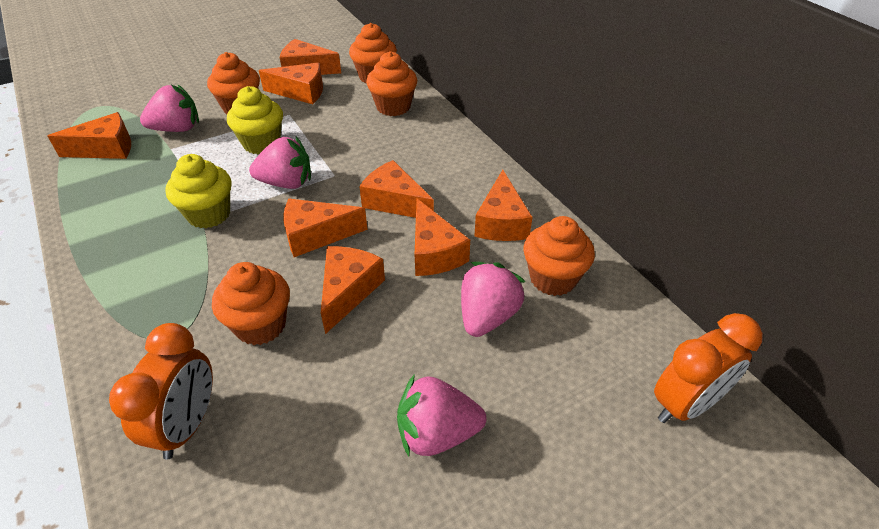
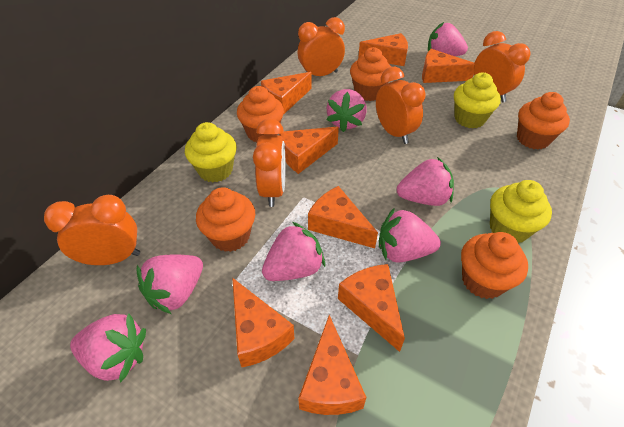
orange clock: [109,323,213,460] [654,313,763,423] = 2 -> [44,195,140,265] [253,118,285,207] [298,17,345,76] [376,67,426,144] [474,31,531,102] = 5
pink strawberry: [140,84,199,132] [249,137,311,189] [397,375,486,456] [461,262,525,337] = 4 -> [70,314,146,383] [137,254,203,314] [262,222,325,281] [326,89,367,132] [379,207,441,263] [397,157,454,206] [428,22,468,56] = 7
yellow cupcake: [165,154,231,228] [227,86,283,154] = 2 -> [185,122,237,182] [454,73,501,129] [490,180,552,243] = 3

